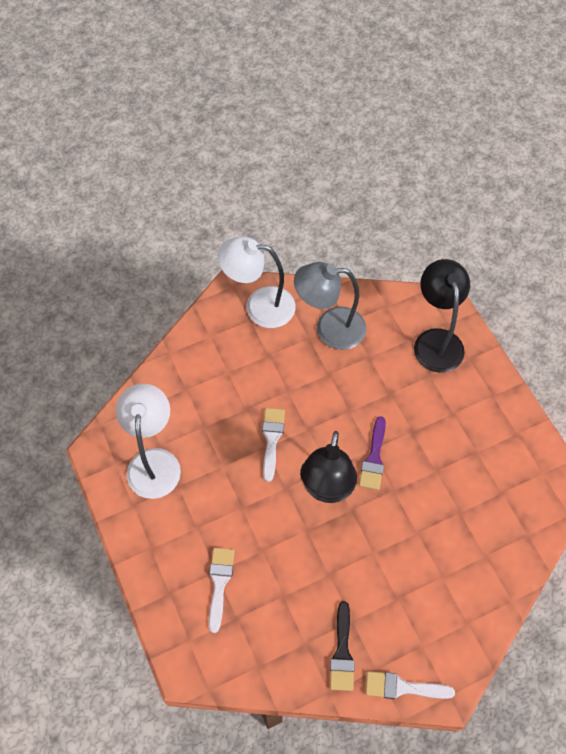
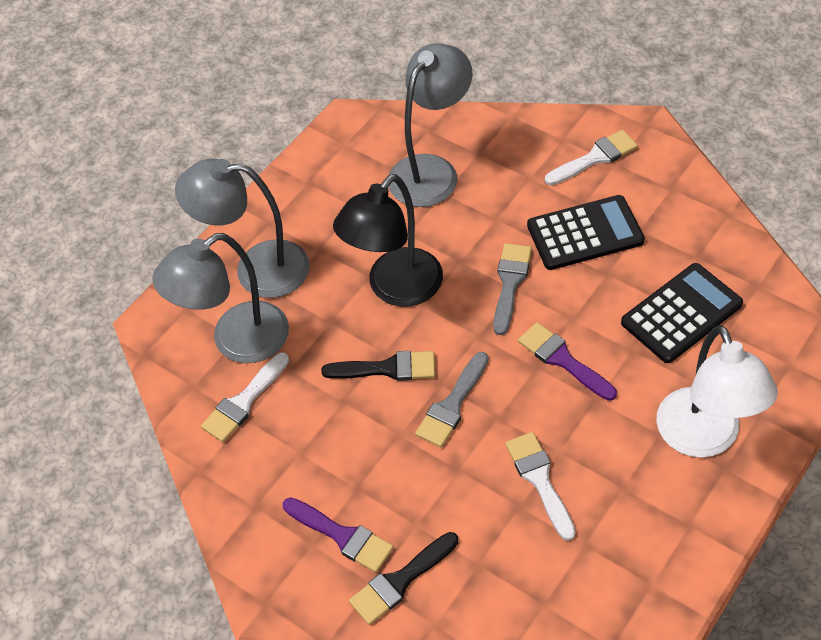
black brush: [330,601,355,691] = 1 -> [321,351,435,381] [349,532,458,625] = 2
black calculator: none = 0 -> [527,195,645,270] [621,263,743,363] = 2
black lamp: [300,431,357,503] [414,259,470,373] = 2 -> [333,174,443,307] = 1
grey brush: none = 0 -> [415,352,488,447] [493,243,532,335] = 2
grey lamp: [294,262,367,350] = 1 -> [152,233,289,363] [175,159,310,298] [389,43,473,207] = 3
purple brush: [359,416,386,490] = 1 -> [283,497,394,573] [518,322,617,401] = 2
white lamp: [116,384,181,499] [217,237,296,328] = 2 -> [656,325,778,458] = 1

